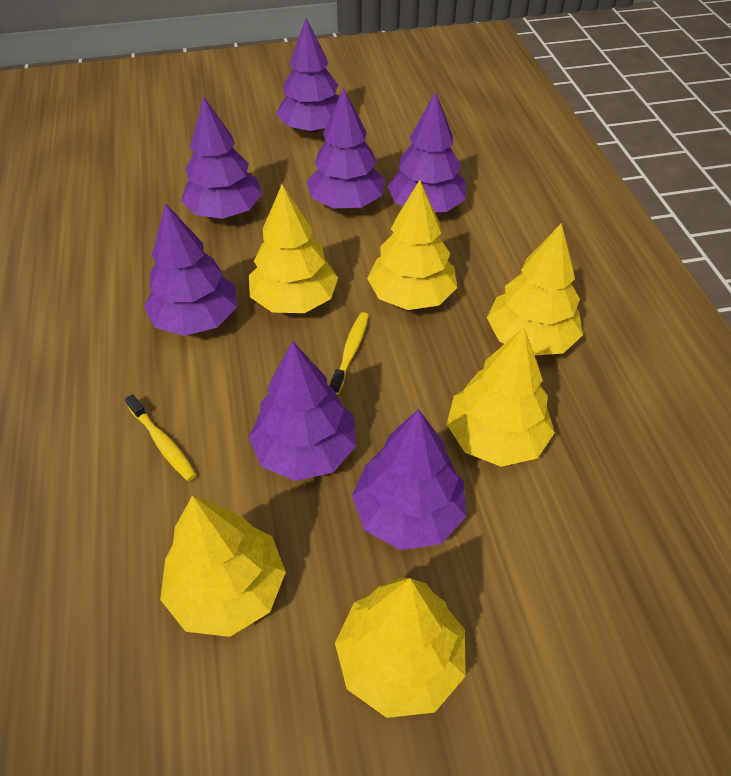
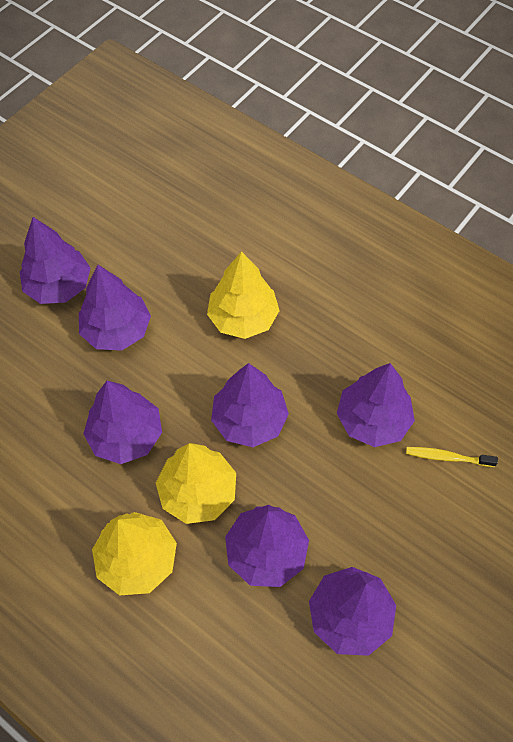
yellow toothbrush: [125,394,197,481] [330,312,369,394] = 2 -> [406,447,498,467] = 1
yellow tree: [160,496,286,637] [249,184,338,313] [335,577,466,718] [367,180,457,310] [447,327,555,467] [487,223,583,355] = 6 -> [92,512,177,595] [156,443,236,524] [207,251,280,339] = 3

